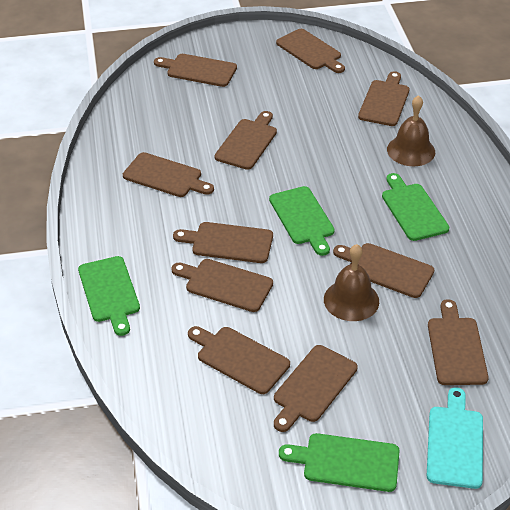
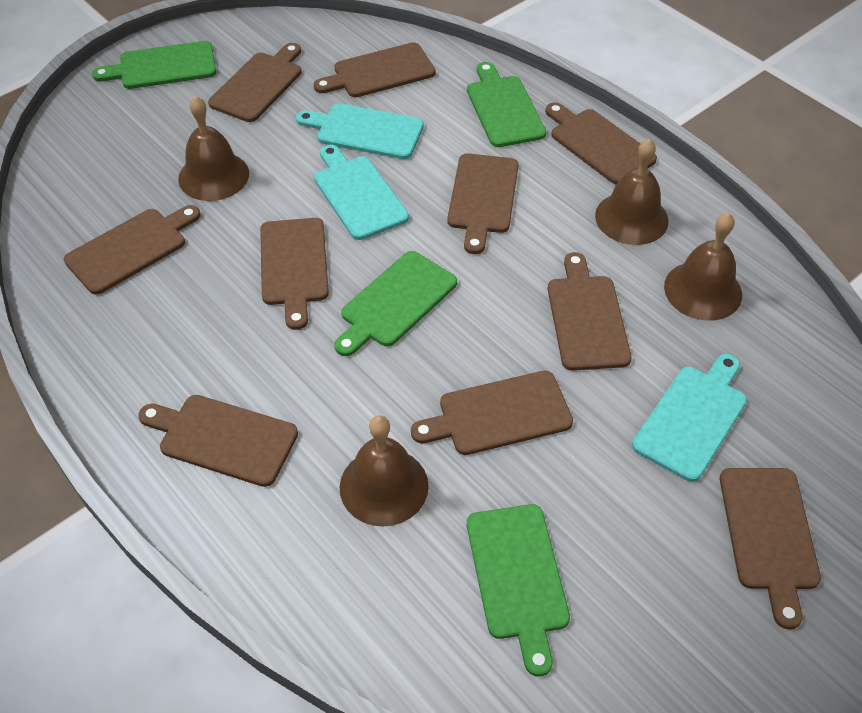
brown bell: [324,244,379,321] [387,95,435,166] = 2 -> [178,96,249,201] [340,416,429,527] [595,138,669,245] [664,213,742,321] = 4
brown cutting board: [123,152,214,197] [154,54,237,87] [171,259,273,312] [173,222,273,263] [188,326,290,394] [214,111,277,170] [274,345,358,432] [276,29,345,73] [333,243,434,298] [358,71,410,126] [428,299,489,385] = 11 -> [64,205,200,295] [138,395,298,487] [208,43,302,122] [260,218,329,330] [314,43,436,97] [411,371,573,455] [447,153,519,254] [545,102,657,184] [548,252,632,371] [720,468,821,629] = 10
turquoise cutting board: [427,387,483,489] = 1 -> [296,103,424,159] [314,145,409,240] [632,354,747,482] = 3

